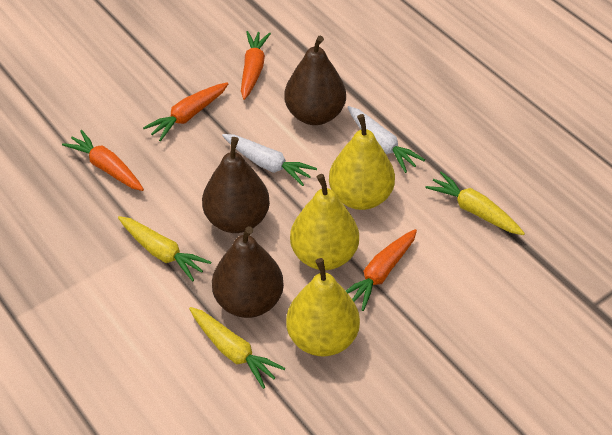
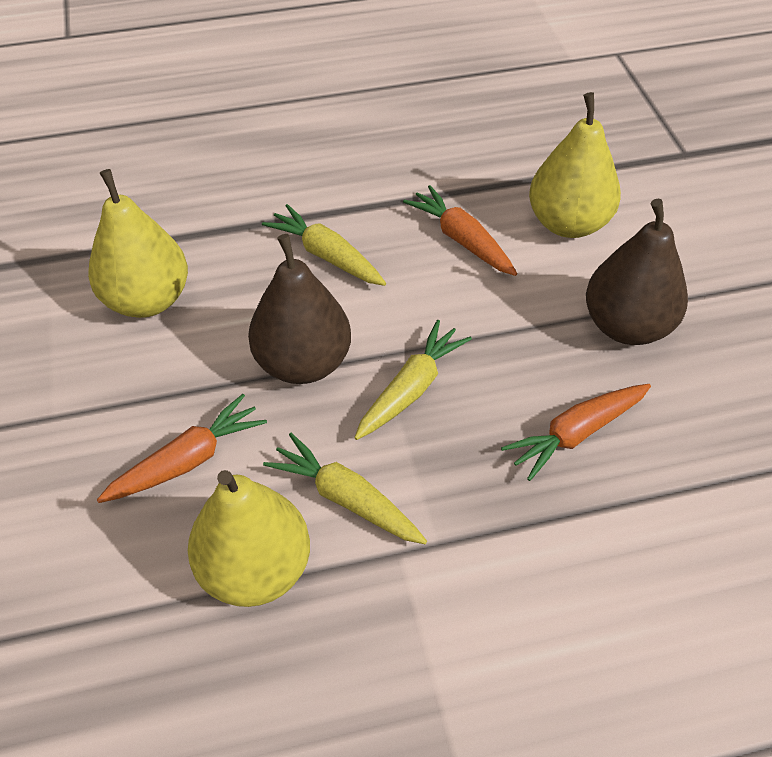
brown pear: [202,137,270,233] [212,226,284,318] [284,36,346,125] = 3 -> [248,234,351,384] [586,198,688,345] = 2
orange carrot: [62,130,144,191] [143,82,229,142] [241,31,271,100] [346,229,417,311] = 4 -> [97,394,267,503] [403,185,517,276] [501,384,651,481] = 3
white carrot: [222,134,317,186] [347,106,425,173] = 2 -> none = 0

